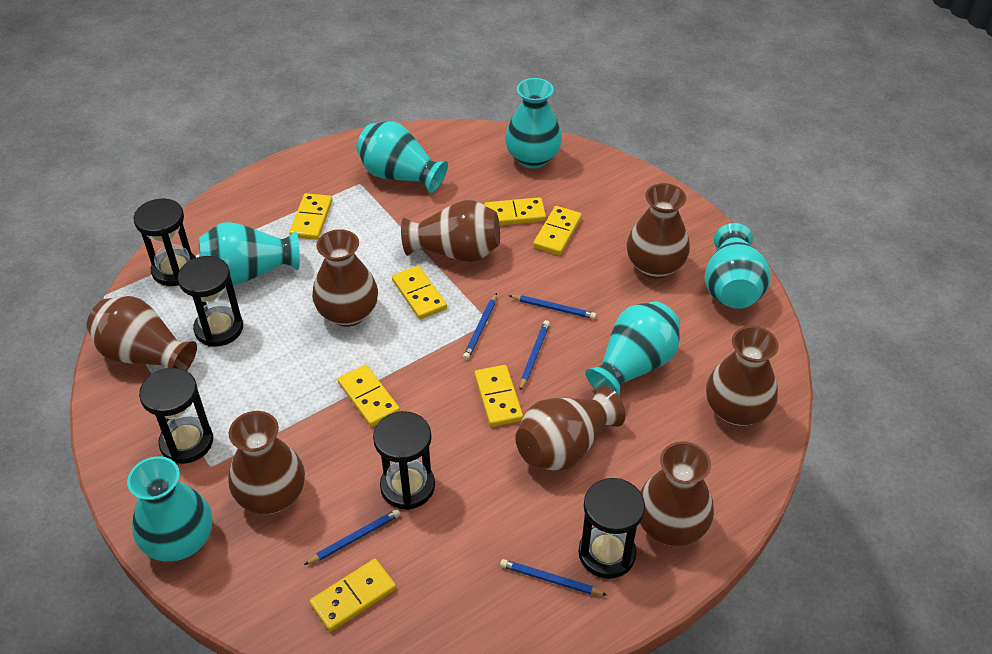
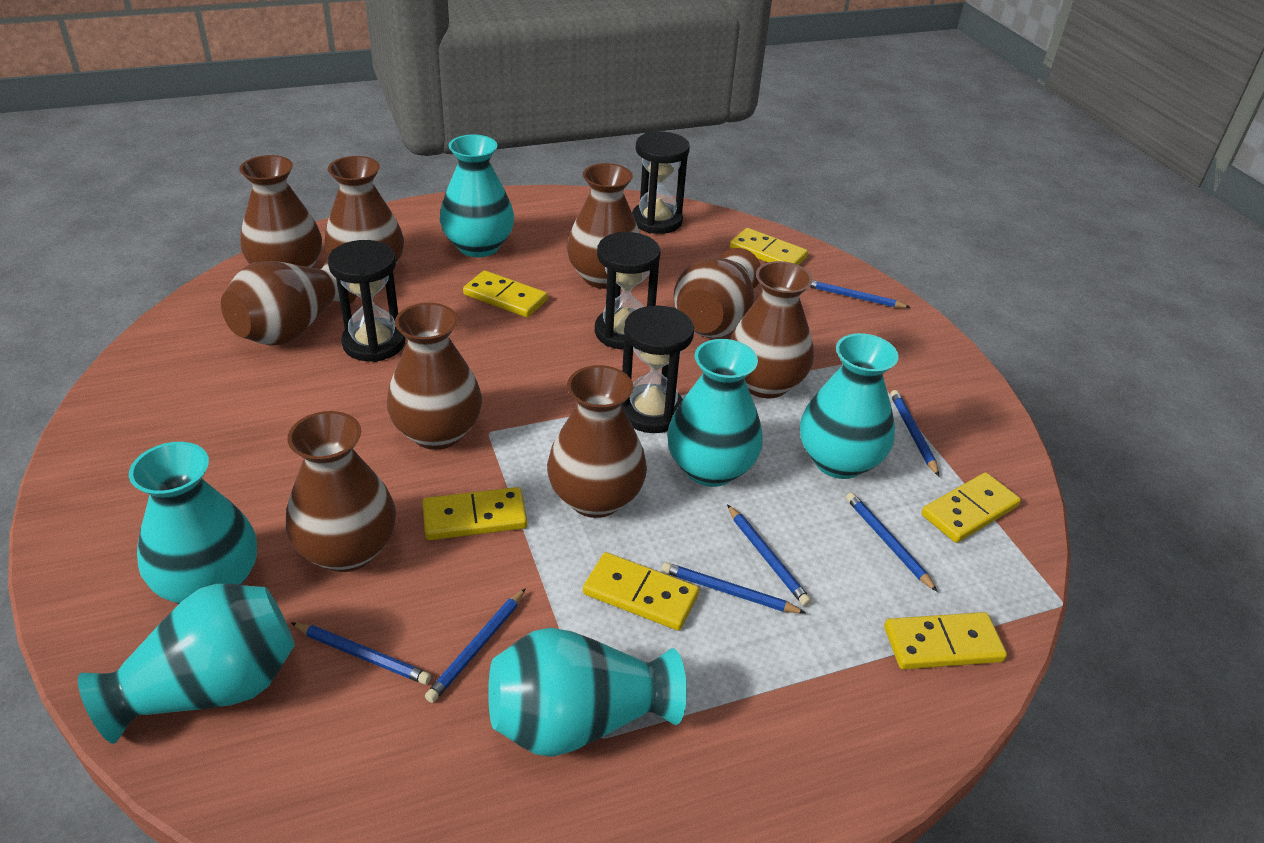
black hourglass: [134,199,196,286] [139,368,213,464] [178,256,243,347] [373,411,435,510] [578,478,645,579] = 5 -> [328,240,405,362] [595,232,660,350] [622,305,694,433] [632,131,690,234] = 4
blue pencil: [304,509,400,565] [463,293,497,360] [500,559,607,595] [508,295,596,319] [520,320,550,391] = 5 -> [291,623,431,685] [425,588,526,703] [662,562,806,613] [727,504,811,606] [810,280,911,308] [846,492,938,592] [890,390,939,476] = 7
brown vase: [87,296,197,371] [228,411,305,514] [312,229,378,327] [401,200,500,262] [515,386,626,471] [626,183,690,279] [640,441,714,546] [706,326,779,426] = 8 -> [221,260,357,346] [239,155,322,268] [286,411,396,572] [324,156,404,264] [387,303,482,450] [547,365,647,518] [567,163,640,289] [673,248,761,338] [730,261,814,399] = 9
yellow domino: [289,193,333,240] [309,559,396,632] [338,365,400,427] [392,265,447,319] [474,365,523,427] [484,197,546,225] [533,206,582,255] = 7 -> [422,487,527,540] [463,270,548,317] [583,552,699,631] [730,228,808,265] [884,612,1007,669] [922,472,1021,543] = 6

